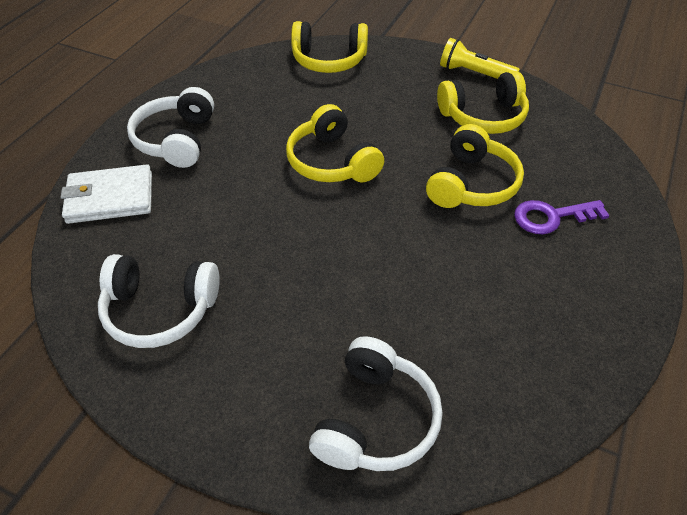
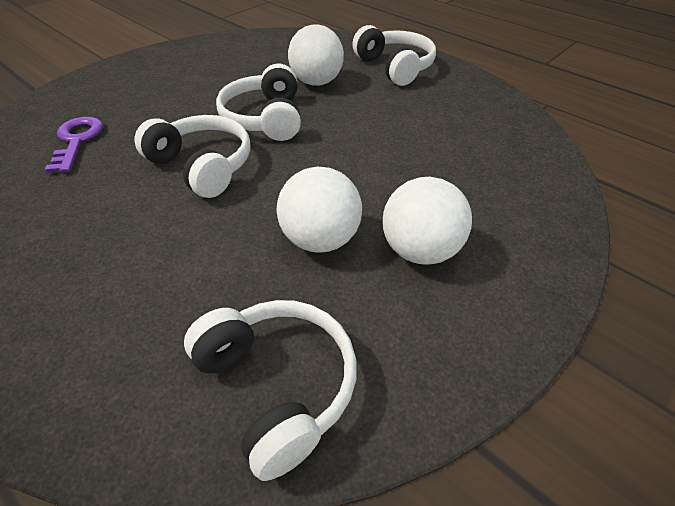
white ball: none = 0 -> [277,166,362,253] [288,24,344,86] [382,177,472,265] = 3
white headphones: [98,254,220,348] [127,87,214,168] [309,336,443,471] = 3 -> [134,115,250,198] [184,300,356,481] [216,63,301,141] [352,25,436,86] = 4
white wallet: [61,165,152,224] = 1 -> none = 0
yellow flashlight: [440,38,520,79] = 1 -> none = 0
yellow headphones: [286,104,384,182] [291,21,368,73] [426,124,524,208] [437,71,529,134] = 4 -> none = 0

